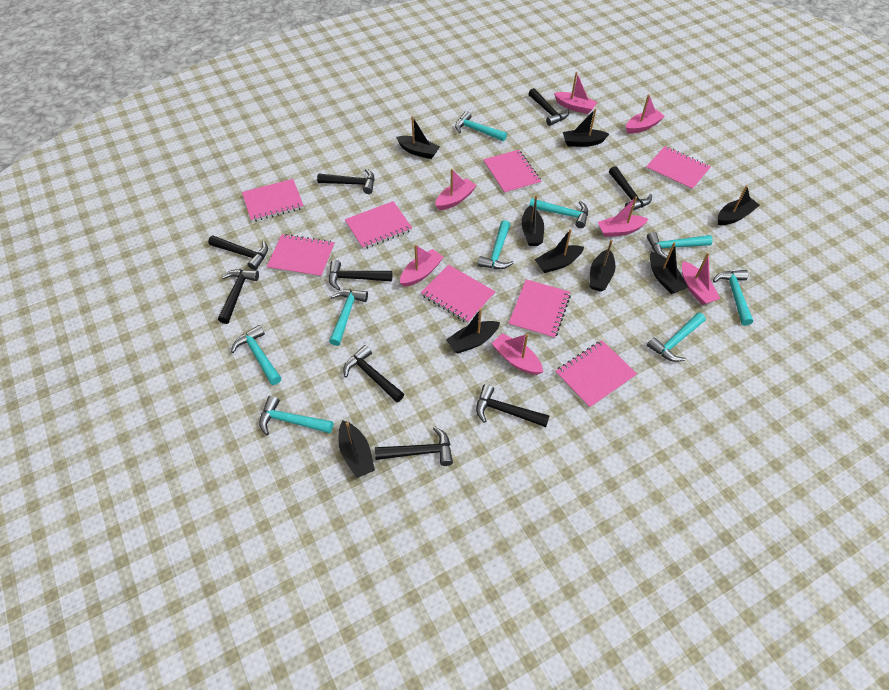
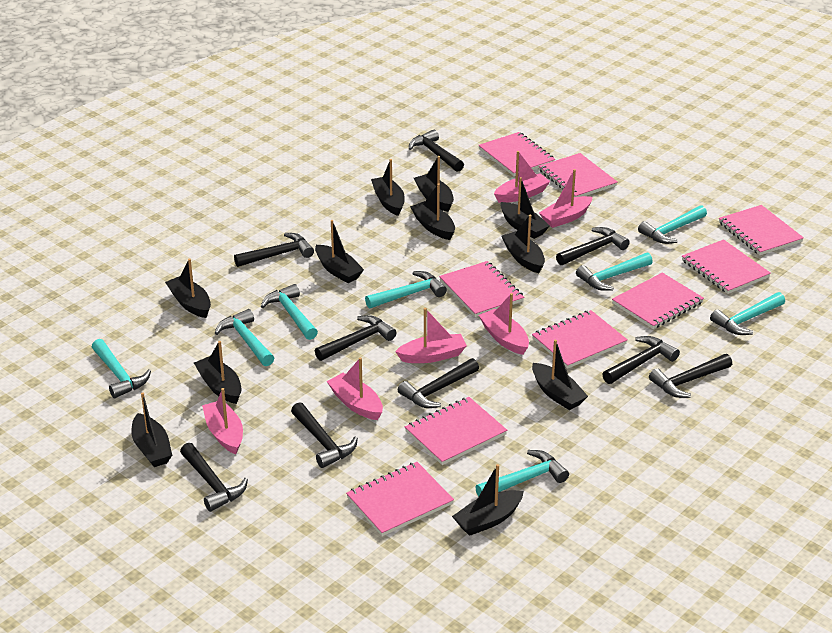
black boat: [338,421,375,478] [396,116,440,159] [446,308,500,354] [521,195,544,246] [535,229,584,273] [563,108,609,147] [589,240,616,292] [650,242,688,294] [718,185,760,225] = 9 -> [131,392,172,467] [165,259,211,318] [194,341,241,404] [315,220,364,283] [371,159,405,216] [410,183,455,240] [414,156,454,212] [452,464,524,536] [500,177,550,239] [501,215,545,273] [532,340,588,410] = 11
pink boat: [400,244,443,287] [435,169,477,210] [491,333,543,375] [554,72,597,114] [598,197,648,237] [626,94,665,134] [682,253,720,305] = 7 -> [202,388,243,454] [327,357,383,420] [395,308,467,363] [479,293,529,355] [494,151,550,203] [539,169,592,228] = 6
pink notebook: [242,179,304,222] [267,234,335,278] [345,201,412,249] [421,265,495,323] [483,150,541,194] [508,279,571,339] [555,340,637,409] [646,146,711,191] = 8 -> [346,462,454,536] [405,397,507,465] [439,261,524,317] [478,132,555,176] [532,310,628,369] [539,153,618,197] [612,273,704,329] [682,239,771,294] [719,205,804,255] = 9
turquoise hammer: [231,325,281,385] [259,396,333,435] [329,289,368,346] [455,111,507,141] [478,220,514,269] [529,198,588,228] [647,232,713,259] [647,313,706,362] [713,270,753,326] = 9 -> [92,339,151,398] [215,309,274,366] [261,284,318,340] [365,271,447,308] [475,450,569,497] [576,253,653,291] [638,205,707,244] [710,292,785,335] = 8

